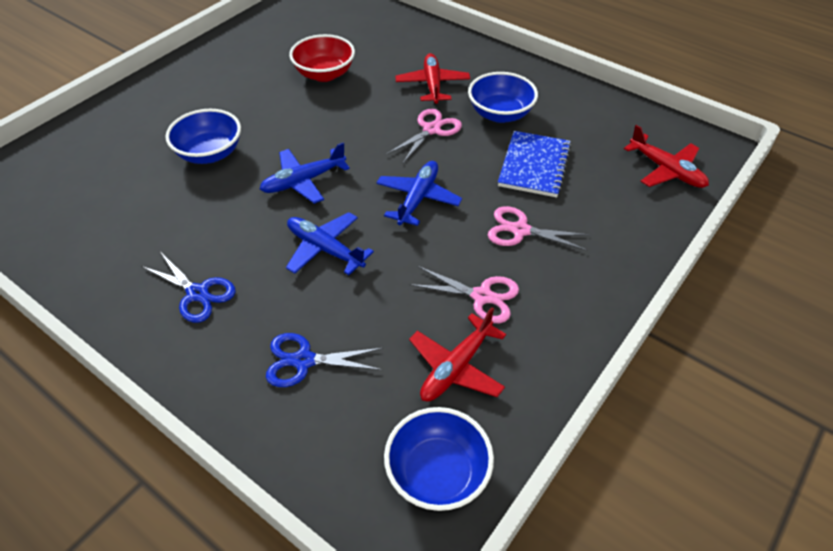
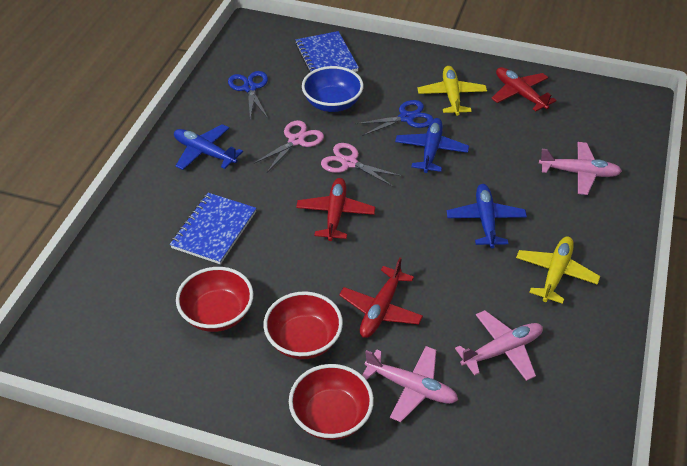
blue bowl: [165,109,241,164] [384,407,494,511] [468,72,538,123] = 3 -> [302,66,364,112] = 1
blue notebook: [498,131,571,197] = 1 -> [170,193,256,264] [295,31,359,73] = 2
pink plane: none = 0 -> [362,346,458,422] [455,310,543,381] [539,142,622,195] = 3
pink scissors: [387,109,462,163] [409,266,519,323] [488,206,590,251] = 3 -> [253,120,324,173] [321,143,402,187] = 2
red bowl: [289,34,355,82] = 1 -> [176,267,254,332] [263,291,343,359] [289,364,374,440] = 3
yellow plane: none = 0 -> [417,66,487,116] [516,236,600,304] = 2

